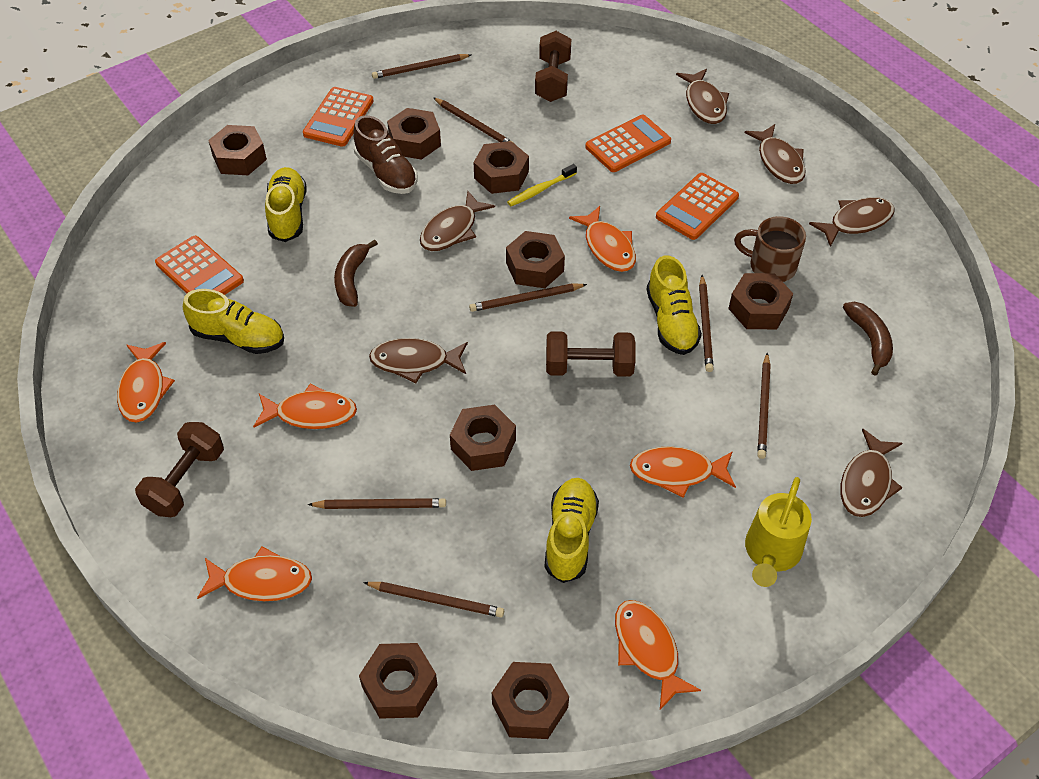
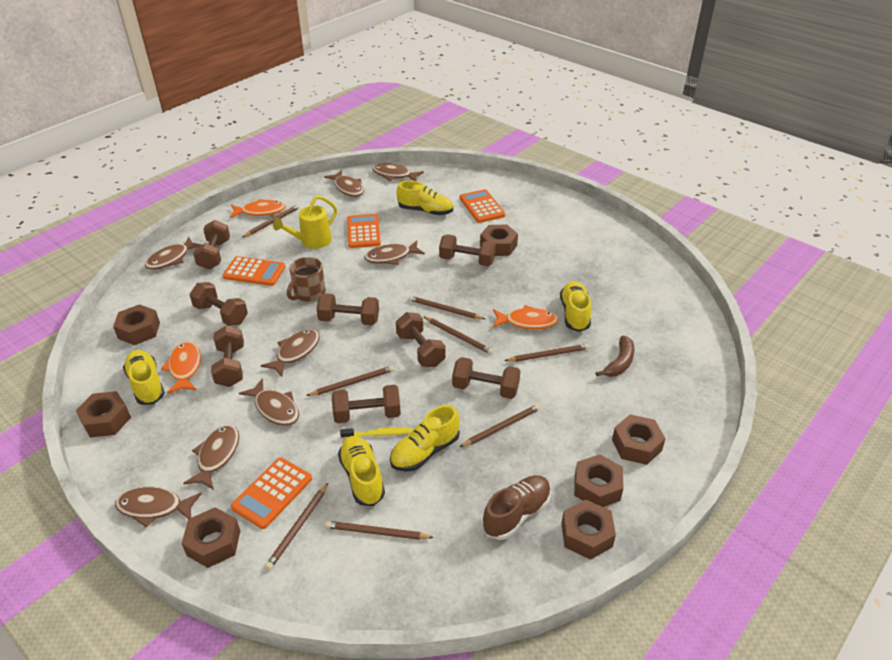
brown banana: [334,240,378,307] [843,302,893,376] = 2 -> [596,336,635,377] = 1
brown dumbbell: [135,422,224,517] [535,31,571,102] [546,331,636,377] = 3 -> [190,282,248,326] [193,220,230,270] [211,325,244,387] [316,293,379,325] [332,385,401,423] [396,312,446,367] [439,234,496,266] [452,357,520,399] = 8
brown fish: [369,338,468,383] [420,191,495,251] [676,69,729,124] [745,124,806,184] [809,197,895,247] [840,428,903,517] = 6 -> [115,487,202,528] [145,237,202,270] [183,425,239,490] [239,378,299,426] [261,329,320,377] [324,170,364,197] [364,241,425,265] [372,163,424,181] = 8
brown nut: [208,125,267,175] [359,643,437,719] [387,108,441,160] [450,405,516,471] [474,141,529,194] [492,662,569,739] [506,231,565,288] [728,273,793,329] = 8 -> [76,391,131,438] [113,304,160,345] [181,507,240,568] [480,225,518,256] [561,500,616,560] [574,454,624,507] [612,414,666,465] = 7
brown pencil: [308,498,446,509] [363,582,504,617] [372,54,471,79] [434,98,514,143] [469,283,587,312] [699,275,714,372] [757,353,771,459] = 7 -> [243,204,300,237] [265,483,328,570] [306,366,394,396] [325,521,434,540] [408,296,485,319] [424,317,493,354] [460,404,540,447] [504,344,589,362] = 8
orange fish: [117,342,175,423] [197,546,312,601] [253,384,357,429] [569,206,636,272] [615,600,701,710] [630,446,736,498] = 6 -> [161,342,201,394] [230,199,286,218] [493,305,559,329] = 3
yellow shoe: [183,289,284,354] [265,167,307,242] [545,478,599,583] [646,255,702,355] = 4 -> [123,350,165,405] [338,436,385,506] [390,405,460,472] [396,181,453,215] [560,281,591,332] = 5

